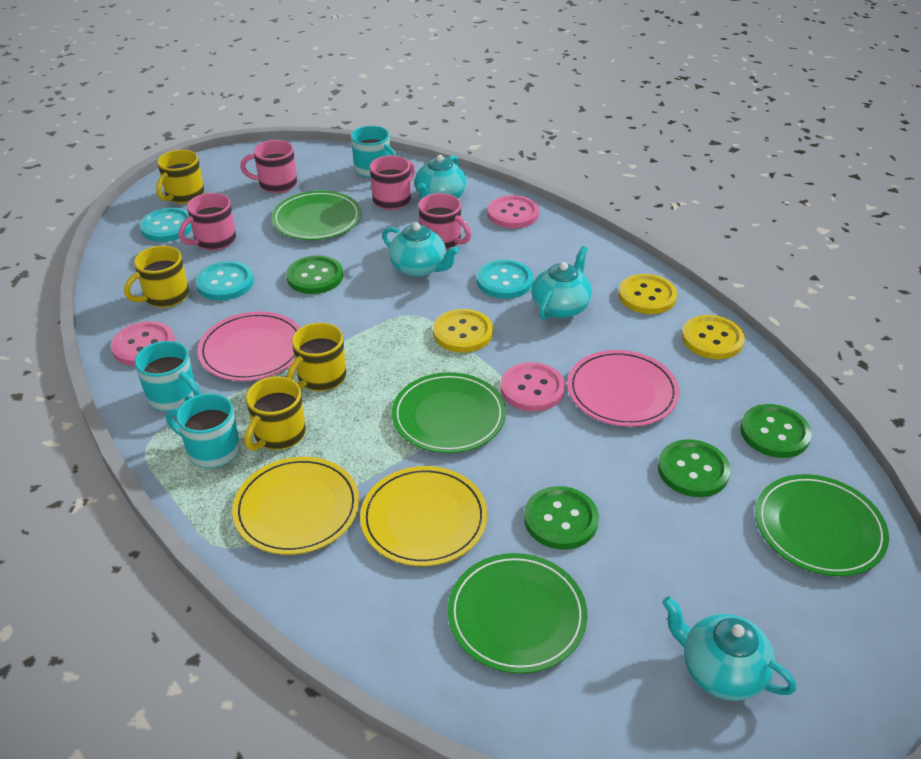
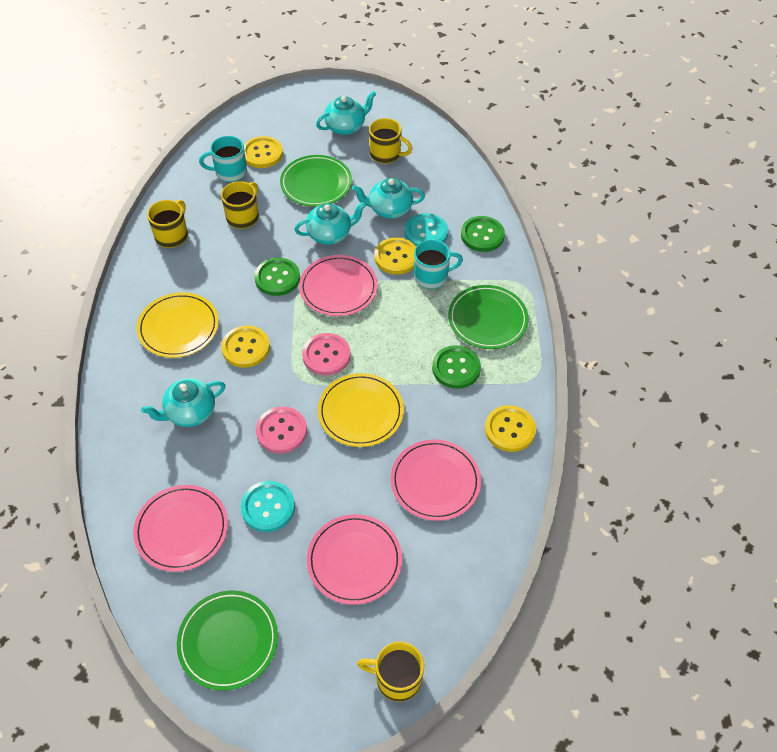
green button: [286,255,343,294] [524,486,599,549] [658,439,731,497] [740,404,812,458] = 4 -> [254,258,300,296] [432,345,481,389] [461,216,505,252] = 3
green plate: [271,190,361,240] [392,372,506,453] [448,553,587,674] [755,474,889,576] = 4 -> [177,591,278,691] [280,155,352,207] [448,285,529,349] = 3
pink button: [111,321,175,366] [487,195,539,228] [500,362,565,412] = 3 -> [256,407,307,453] [302,333,350,375] = 2
pink mug: [179,193,236,251] [240,140,297,193] [370,155,415,210] [418,193,471,250] = 4 -> none = 0
pink plate: [197,311,300,381] [567,350,679,426] = 2 -> [133,485,228,572] [299,255,378,316] [307,514,402,605] [391,439,481,521] = 4
turquoise button: [140,208,192,242] [195,261,254,300] [477,260,533,299] = 3 -> [241,481,295,532] [405,213,448,246] = 2
turquoise mug: [135,341,201,411] [166,393,240,468] [351,126,398,178] = 3 -> [199,136,247,182] [414,240,463,289] = 2
yellow button: [433,309,493,353] [618,274,677,314] [682,315,745,359] = 3 -> [221,326,270,368] [244,136,283,168] [374,237,416,275] [485,405,536,452] = 4

